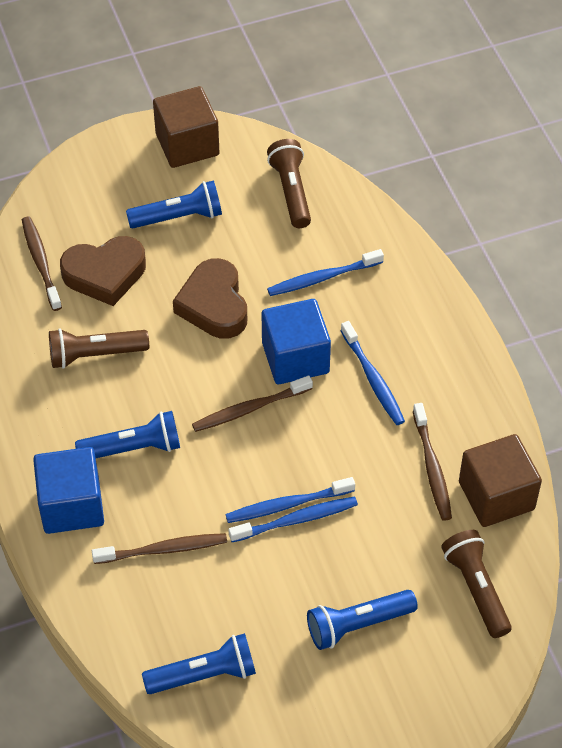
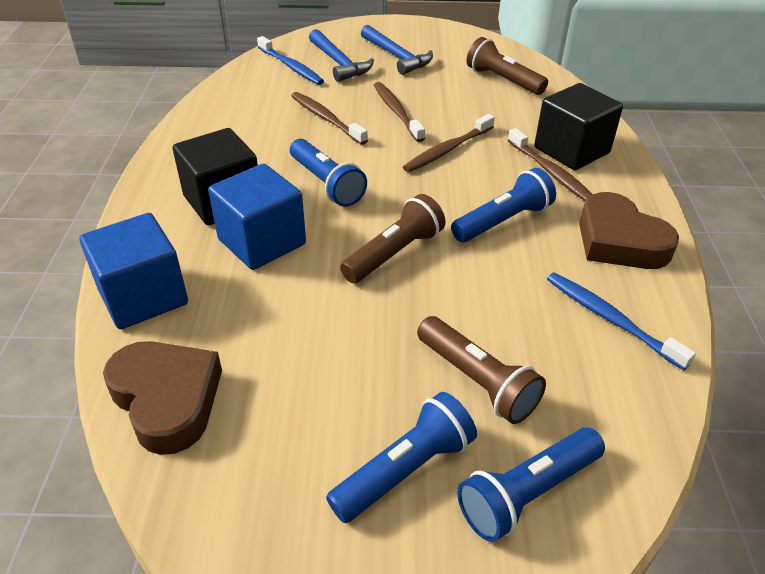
black cube: none = 0 -> [173,128,258,225] [534,83,623,170] = 2
blue hammer: none = 0 -> [309,29,374,82] [361,25,433,75] = 2
blue toothbrush: [225,477,355,523] [228,496,358,542] [267,249,384,296] [341,321,405,425] = 4 -> [257,36,324,85] [547,273,696,370] = 2
brown cube: [153,86,220,168] [459,434,542,527] = 2 -> none = 0

